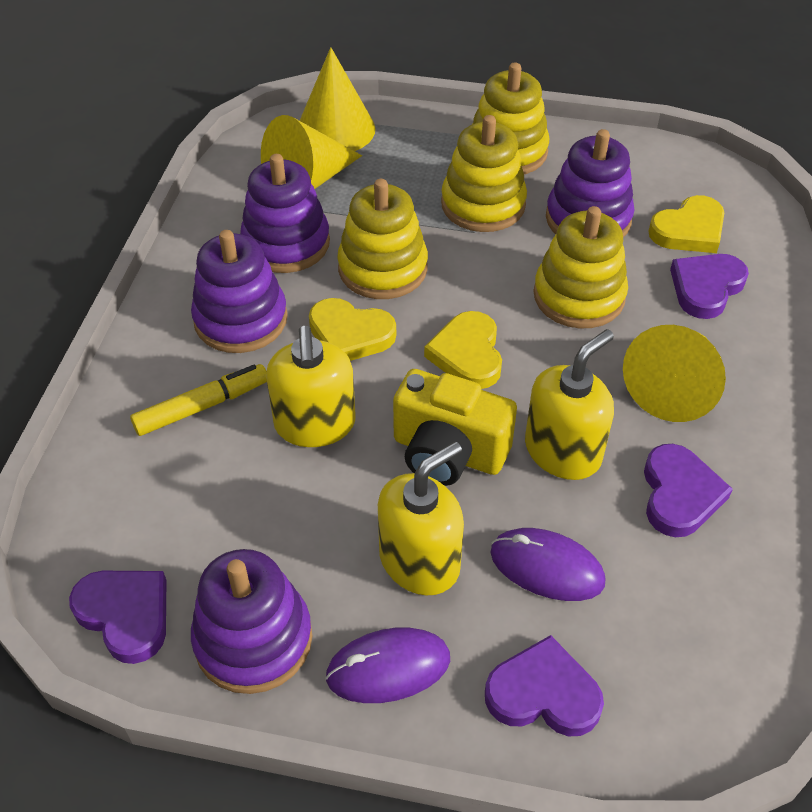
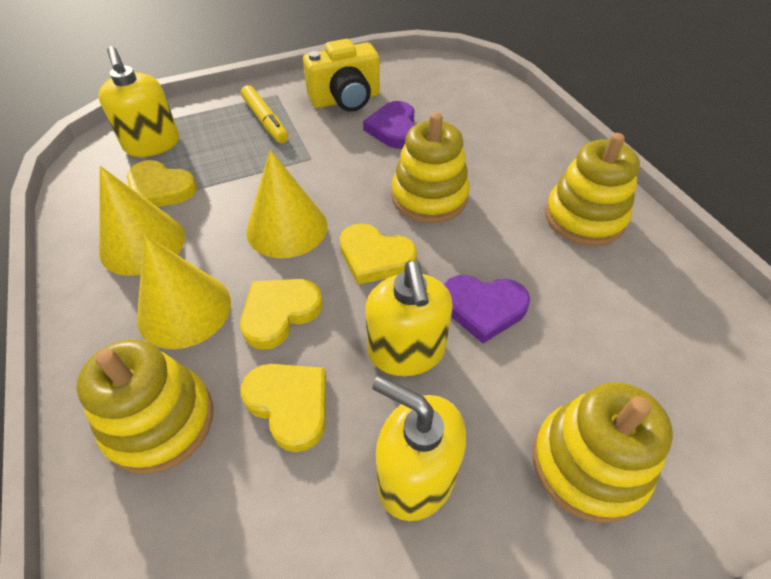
purple heart: [69,571,166,664] [485,635,604,736] [644,444,733,537] [670,254,749,319] = 4 -> [363,101,415,149] [443,275,530,343] = 2
purple mouse: [325,628,450,703] [491,528,605,601] = 2 -> none = 0
purple stacking toy: [191,230,288,353] [191,549,312,694] [240,154,330,273] [546,129,634,237] = 4 -> none = 0
yellow heart: [309,298,396,361] [424,311,502,389] [648,195,724,253] = 3 -> [127,160,197,207] [240,279,323,350] [241,364,326,452] [340,223,417,285] = 4

